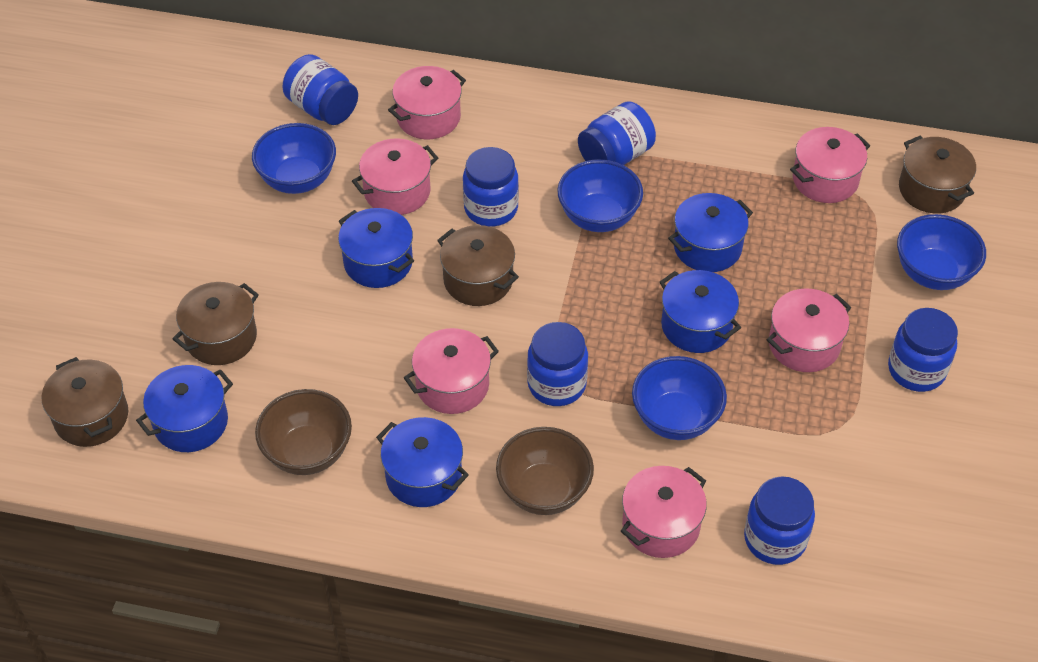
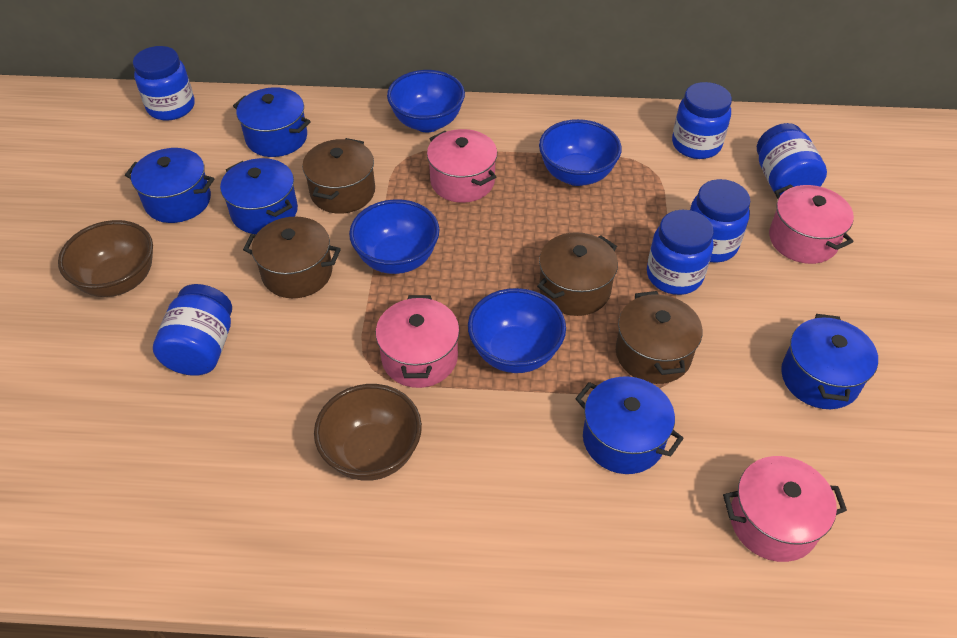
pink pot: [352,138,438,215] [388,66,466,139] [404,328,499,414] [621,466,707,558] [767,288,852,372] [790,127,870,203] = 6 -> [375,295,460,388] [427,129,497,203] [723,456,847,562] [769,184,854,264] = 4

